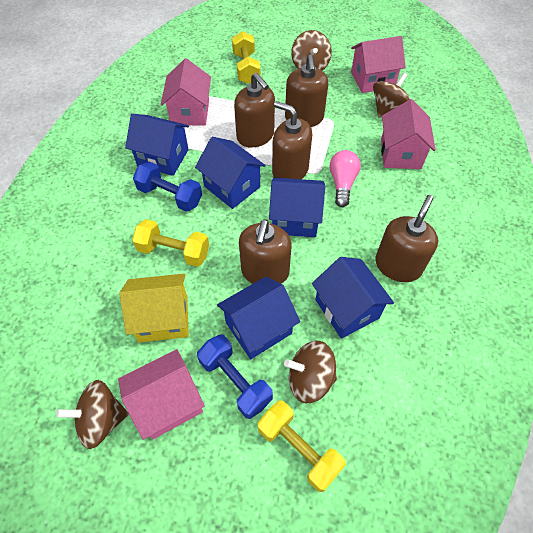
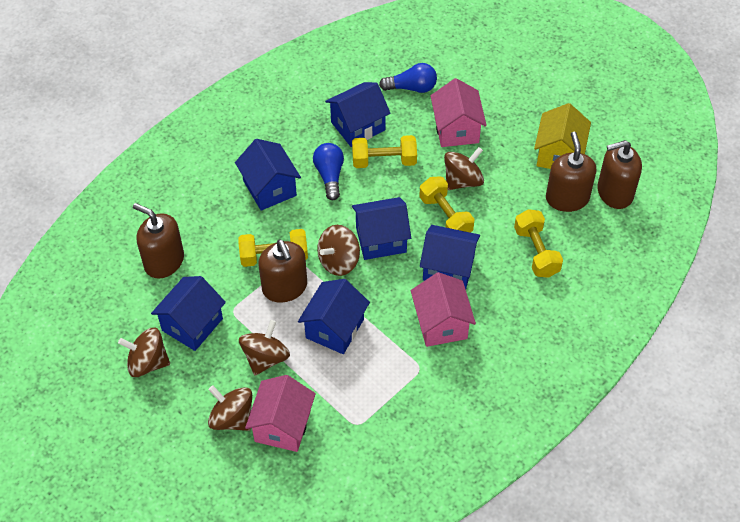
blue dumbbell: [133,162,202,212] [197,335,273,419] = 2 -> none = 0
blue house: [125,113,189,176] [195,137,266,209] [217,277,300,359] [269,177,325,237] [312,257,394,339] = 5 -> [151,276,226,351] [235,139,301,211] [298,279,370,354] [325,82,391,147] [352,197,411,260] [420,225,480,289] = 6
blue light bulb: none = 0 -> [313,143,344,200] [379,63,437,93] = 2
brown soap dispenser: [234,73,275,147] [239,219,292,284] [272,101,312,179] [285,54,328,127] [375,195,438,282] = 5 -> [133,203,184,279] [258,239,307,303] [546,132,596,212] [597,140,642,209] = 4
brown spinning top: [56,380,129,449] [284,341,337,403] [291,30,332,71] [373,72,410,118] = 4 -> [118,328,170,377] [208,385,252,431] [239,320,290,376] [317,225,360,276] [444,147,484,190] = 5
pink house: [118,349,205,440] [161,58,211,126] [351,36,406,93] [381,99,436,169] = 4 -> [245,375,316,452] [411,272,476,347] [430,78,487,147] = 3
pink light bulb: [330,150,361,207] = 1 -> none = 0
yellow dumbbell: [132,219,209,267] [232,31,261,84] [257,400,346,492] = 3 -> [238,229,308,267] [352,135,417,168] [419,176,474,233] [514,209,563,278] = 4

